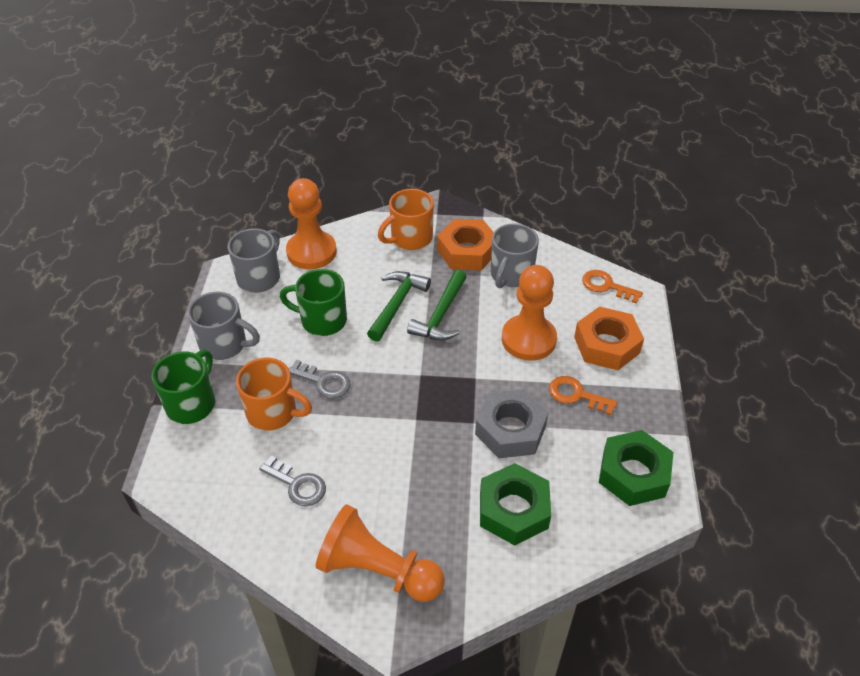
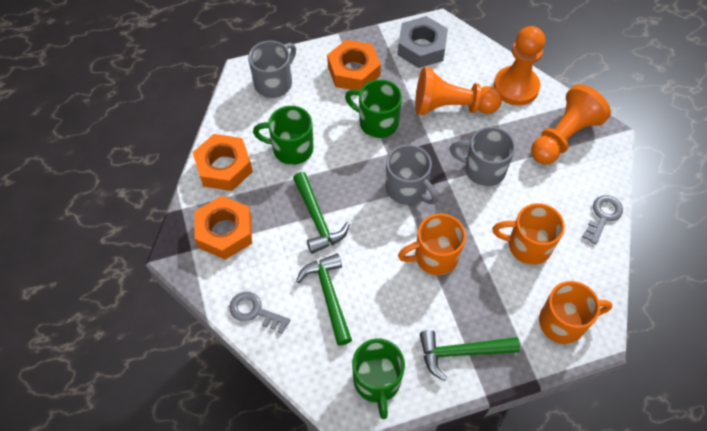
green hammer: [367,271,431,342] [407,270,466,340] = 2 -> [293,172,350,254] [296,254,352,346] [420,330,520,381] = 3
green mug: [152,350,215,424] [280,269,347,336] = 2 -> [253,106,314,165] [345,79,402,138] [352,339,405,419] = 3
green nut: [480,463,551,546] [599,430,674,506] = 2 -> none = 0
orange key: [549,376,617,415] [582,270,643,304] = 2 -> none = 0
orange mug: [236,358,312,431] [378,189,434,250] = 2 -> [398,214,466,275] [492,203,565,265] [539,281,612,344] = 3
orange nut: [437,219,494,271] [574,306,644,370] = 2 -> [193,134,253,191] [194,196,252,260] [327,40,381,90] = 3

